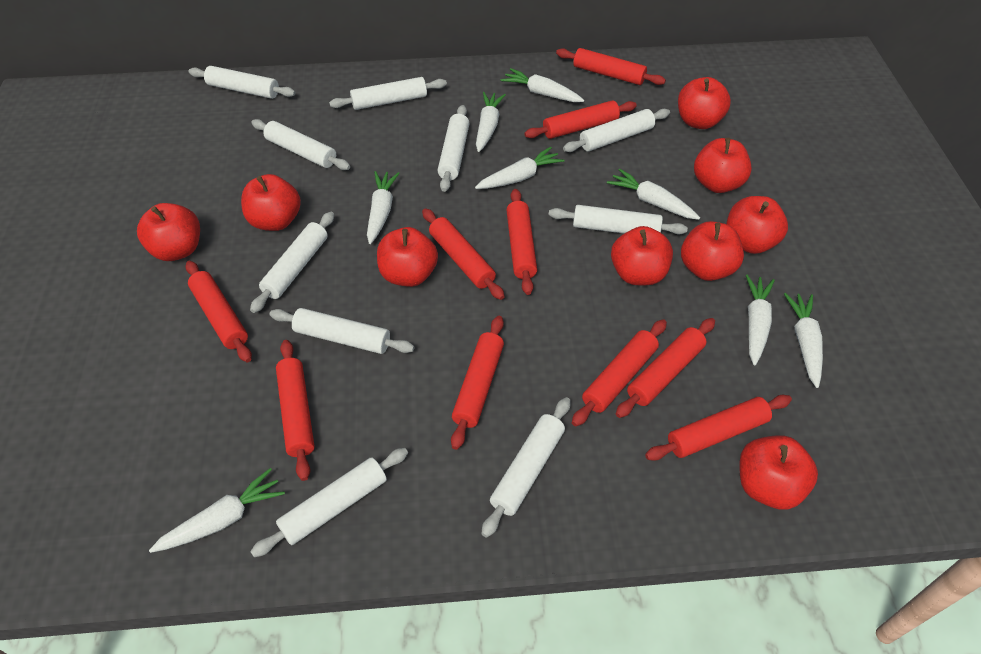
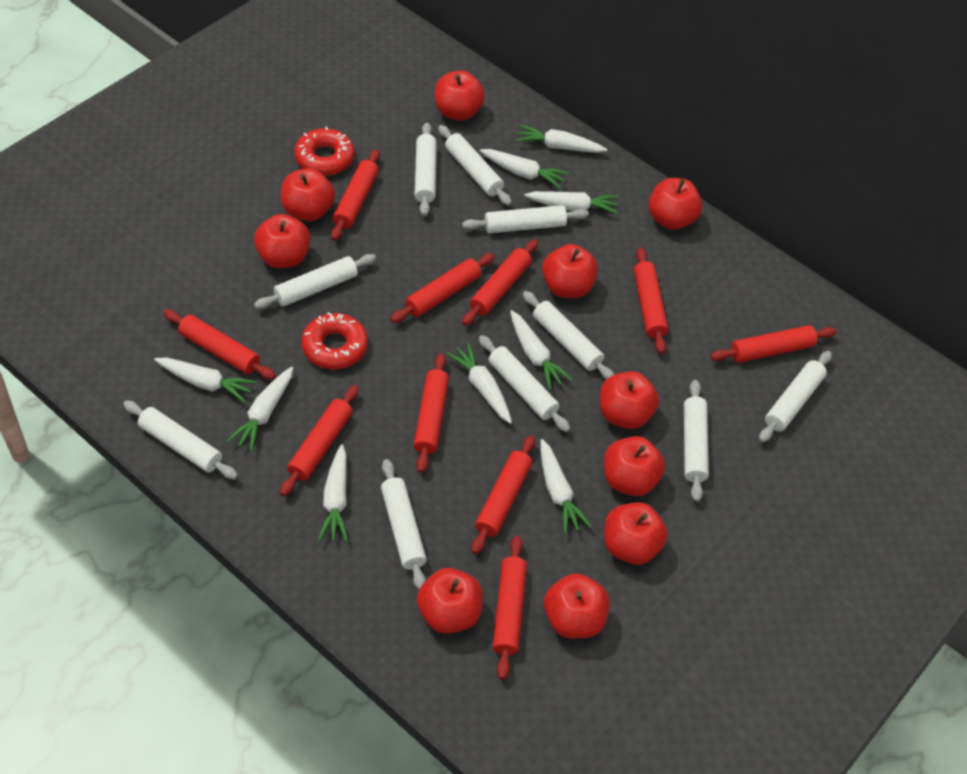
red apple: [137,203,200,261] [241,174,301,231] [377,227,438,287] [611,226,673,285] [678,77,731,129] [681,221,744,281] [694,138,752,193] [726,196,788,254] [739,435,818,510] = 9 -> [254,214,310,268] [281,168,335,221] [417,568,483,634] [435,70,485,121] [542,244,598,298] [544,573,610,638] [600,371,659,429] [604,436,665,496] [604,502,668,565] [649,178,702,230] = 10
red donut: none = 0 -> [294,126,355,176] [301,312,368,369] = 2
white carrot: [149,468,285,553] [367,171,400,244] [475,147,565,189] [476,92,506,152] [501,68,584,102] [607,169,700,220] [746,275,775,365] [784,293,823,388] = 8 -> [154,357,256,402] [227,367,293,452] [318,444,348,541] [446,342,512,424] [480,149,569,189] [510,310,573,390] [516,125,607,153] [524,191,619,214] [540,439,591,534] = 9

